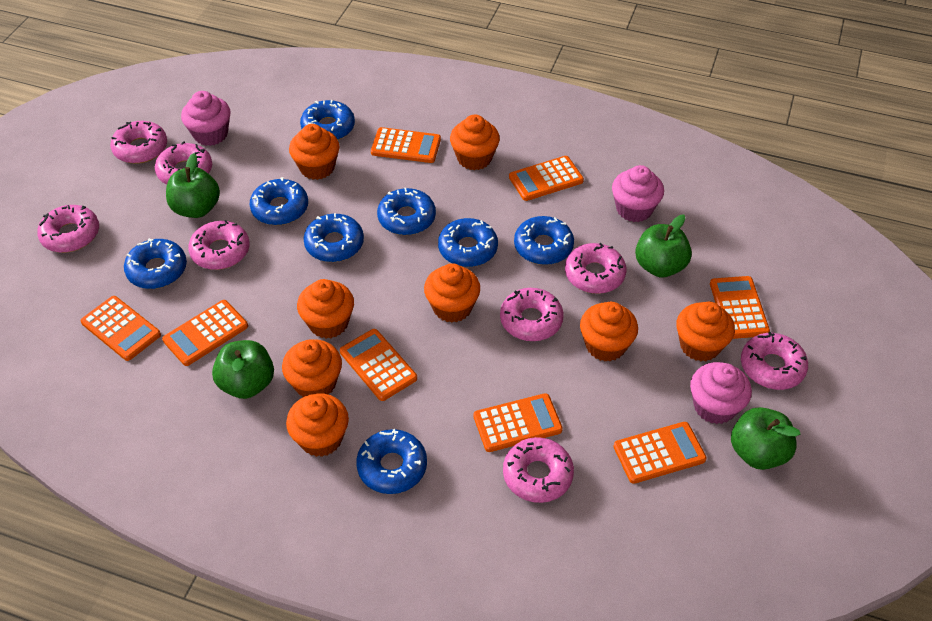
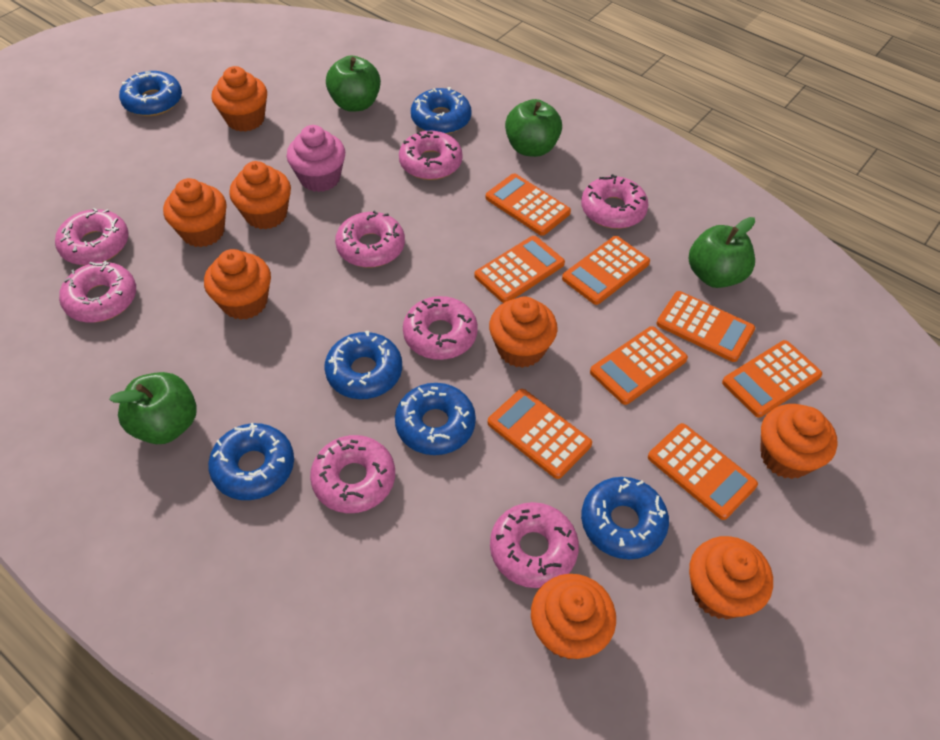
blue donut: [124,238,187,289] [250,177,308,225] [300,100,355,140] [303,213,364,262] [356,429,427,494] [377,188,436,235] [438,218,498,267] [514,216,574,265] = 8 -> [119,71,182,116] [208,423,294,500] [324,331,402,399] [395,383,476,455] [411,87,472,134] [581,477,669,559] = 6
pink cupcake: [181,91,231,146] [612,165,664,222] [690,362,752,424] = 3 -> [287,125,345,192] = 1

